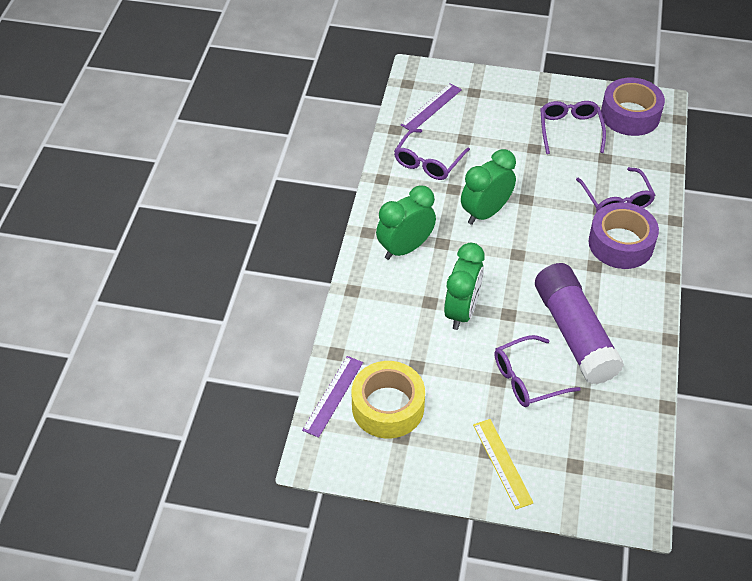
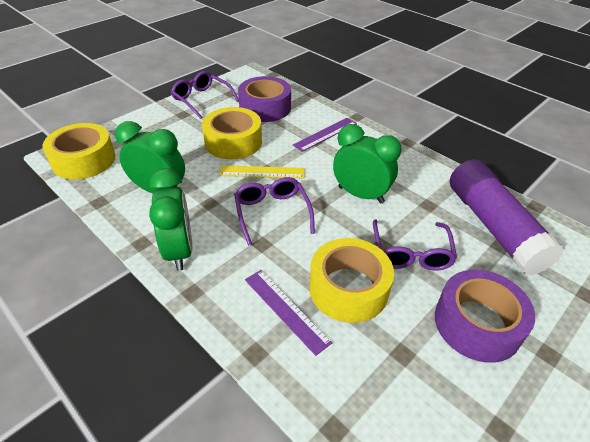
purple glasses: [394,129,470,180] [495,335,581,407] [540,101,606,154] [576,167,656,212] = 4 -> [171,71,239,119] [234,177,315,246] [373,219,457,271] = 3
yellow tape: [352,361,425,438] = 1 -> [42,123,116,180] [202,107,262,160] [309,238,394,323] = 3

